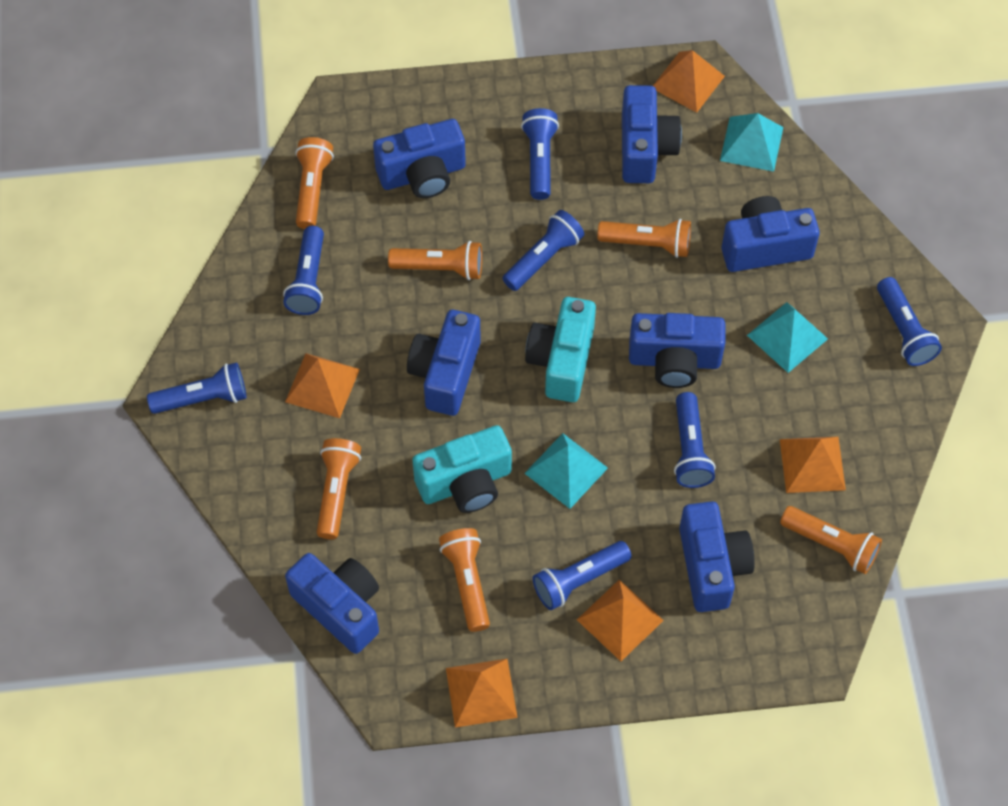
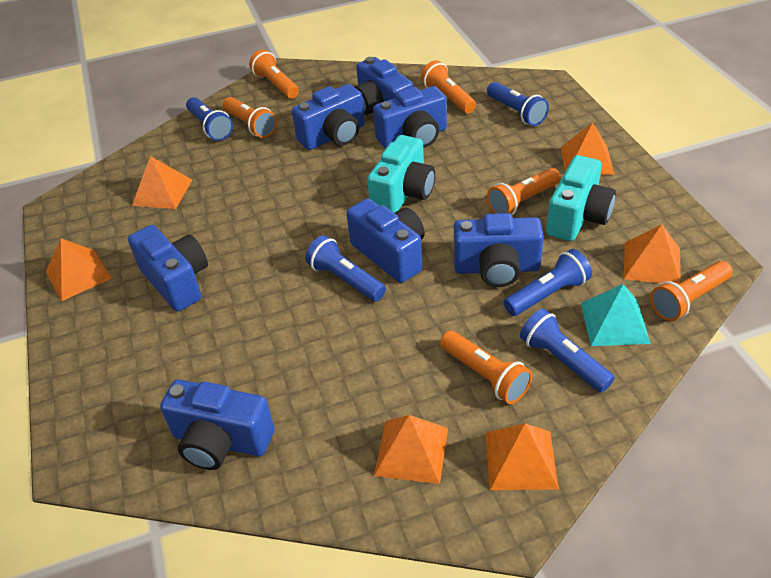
blue flashlight: [147,362,246,414] [283,226,324,315] [503,210,584,291] [521,108,559,200] [533,541,632,610] [674,392,716,488] [877,277,942,366] = 7 -> [186,97,233,141] [305,235,386,301] [487,82,549,126] [504,249,592,316] [520,309,615,393] = 5
orange pyramid: [285,353,360,418] [446,659,518,728] [577,580,664,661] [653,50,725,113] [780,437,846,493] = 5 -> [46,238,112,301] [132,156,192,209] [374,415,448,484] [485,423,559,490] [561,122,614,175] [623,224,681,284] = 6
turquoise pyramid: [524,433,608,509] [720,113,783,172] [747,302,828,373] = 3 -> [581,284,651,346] = 1

